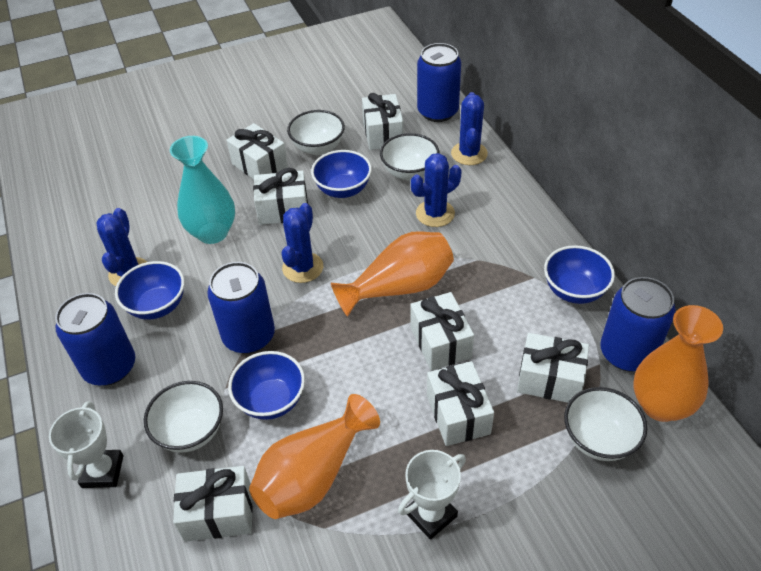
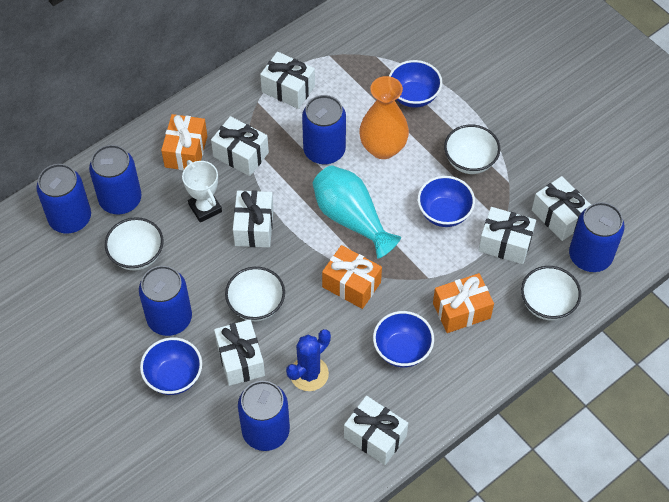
blue cactus: [96,208,147,286] [282,203,323,283] [411,153,461,227] [451,92,488,165] = 4 -> [286,329,331,391] = 1
blue can: [55,293,135,385] [207,262,275,354] [417,43,461,122] [600,277,676,371] = 4 -> [36,164,91,234] [89,145,142,214] [139,266,192,336] [238,381,290,451] [302,95,346,165] [569,202,625,272] = 6
orange gift: none = 0 -> [161,114,207,170] [322,245,382,309] [433,273,494,333] = 3
orange vase: [249,394,380,519] [331,231,454,317] [633,305,723,422] = 3 -> [359,76,409,159] = 1
white trophy: [49,401,123,488] [398,450,466,540] = 2 -> [182,160,222,222] = 1

